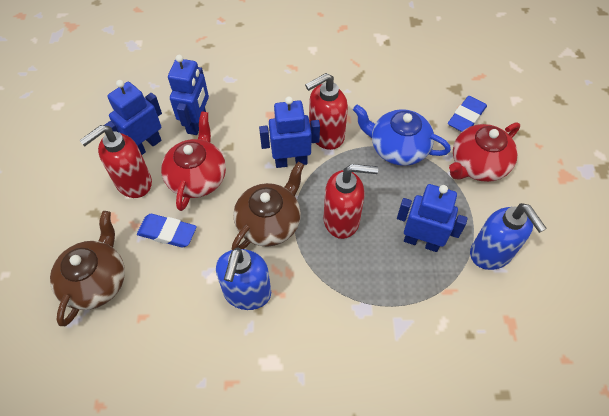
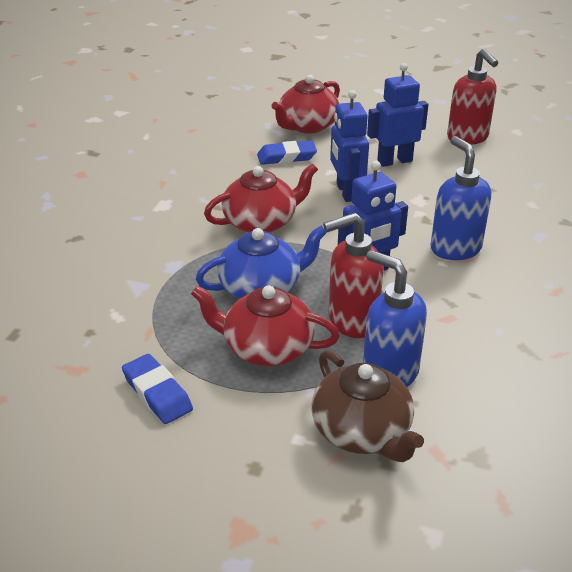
blue robot: [105,80,162,155] [168,55,209,135] [259,96,320,168] [397,184,468,252] = 4 -> [330,90,369,202] [338,161,408,271] [367,63,428,167] = 3
brown teapot: [50,211,125,326] [232,161,304,250] = 2 -> [312,350,424,462] = 1
red soap dispenser: [79,125,152,198] [305,73,348,150] [323,164,378,239] = 3 -> [323,213,384,338] [447,49,498,145] = 2
red teapot: [161,111,226,211] [449,122,520,182] = 2 -> [191,286,340,366] [204,164,318,233] [271,75,340,133] = 3

